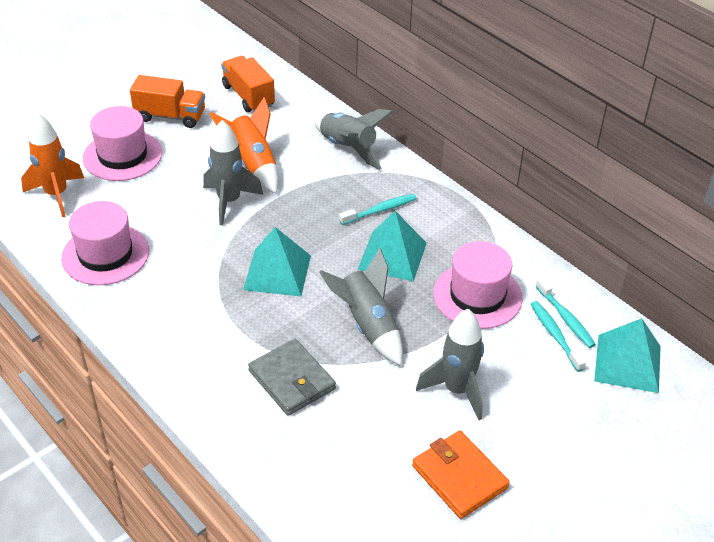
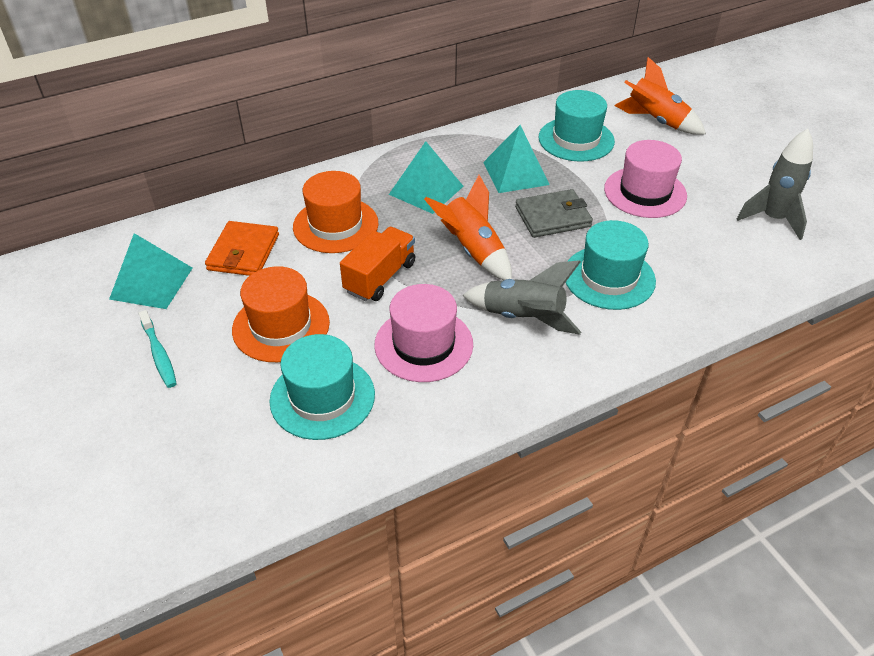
grey rocket: [203,120,263,225] [314,109,393,170] [319,248,403,366] [416,309,484,420] = 4 -> [463,260,581,335] [737,129,813,240] = 2
orange hat: none = 0 -> [232,266,330,362] [293,171,379,253] = 2
orange truck: [130,75,205,128] [221,56,275,112] = 2 -> [340,227,415,301] = 1
pink hat: [61,201,149,285] [83,106,162,181] [433,241,523,329] = 3 -> [374,284,473,382] [604,140,687,218] = 2
turquoise hat: none = 0 -> [269,334,375,440] [538,90,615,162] [566,220,656,310] = 3
turquoise toothbrush: [339,194,417,225] [531,301,586,372] [536,277,596,348] = 3 -> [138,310,177,388] = 1

